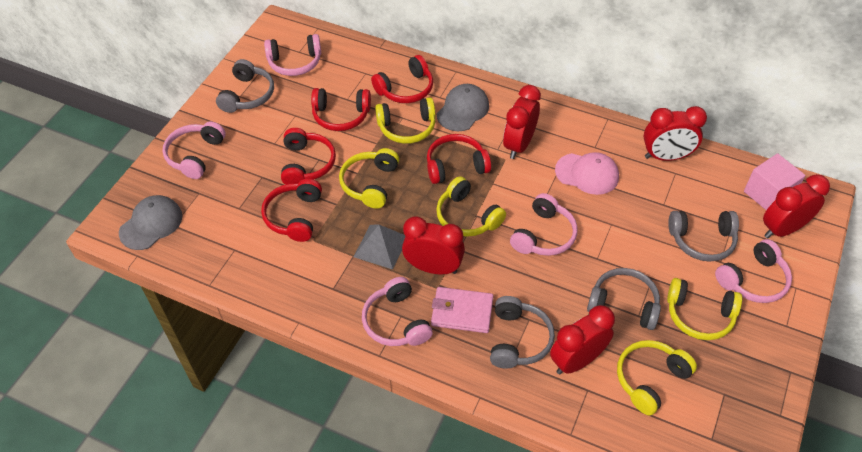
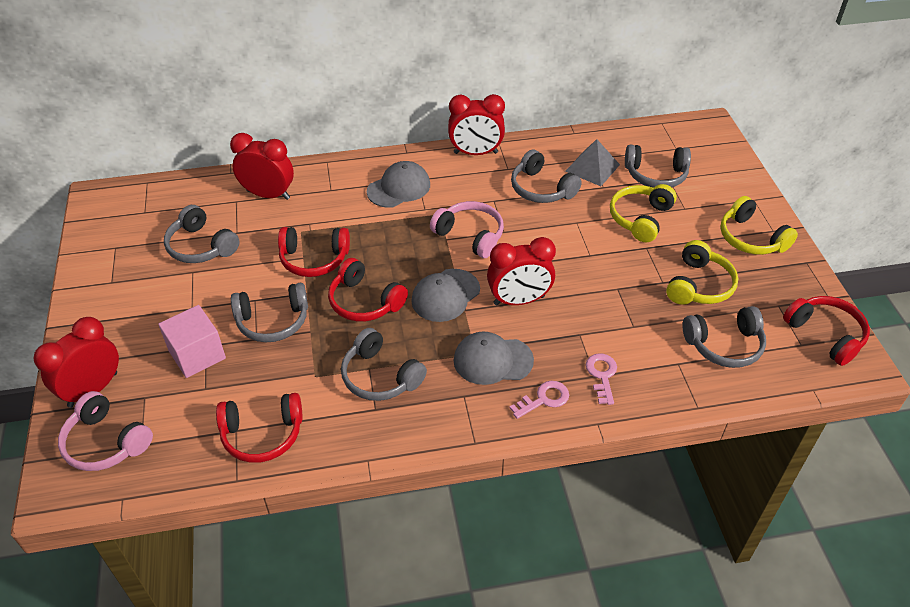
grey cap: [119,195,182,250] [437,84,489,131] = 2 -> [367,161,430,208] [411,269,480,322] [454,331,534,385] = 3
grey headphones: [216,59,274,113] [490,296,555,369] [587,268,661,330] [668,211,739,262] = 4 -> [164,205,240,263] [231,283,308,342] [341,328,427,401] [511,150,582,203] [625,145,691,188] [682,306,766,368] = 6
pink cap: [555,152,619,195] = 1 -> none = 0
pink headphones: [162,121,226,179] [264,34,321,76] [362,277,433,346] [510,193,577,256] [715,239,792,303] = 5 -> [58,391,153,471] [430,201,504,258] = 2
pink key: none = 0 -> [510,381,569,419] [586,353,617,405] = 2
pink wallet: [431,287,493,333] = 1 -> none = 0
red clock: [402,216,465,275] [503,85,541,159] [550,305,615,375] [644,106,707,161] [763,174,830,239] = 5 -> [33,317,119,408] [230,133,294,200] [448,94,505,155] [487,237,556,305] = 4
red headphones: [261,179,322,242] [281,128,336,185] [311,88,371,131] [371,55,433,103] [427,134,491,184] = 5 -> [216,393,303,463] [278,227,350,277] [328,258,408,322] [783,296,870,366] = 4
yellow headphones: [339,148,399,209] [375,97,435,144] [436,176,506,237] [617,340,697,416] [667,278,742,340] = 5 -> [610,184,677,242] [666,240,739,305] [720,196,798,255] = 3

